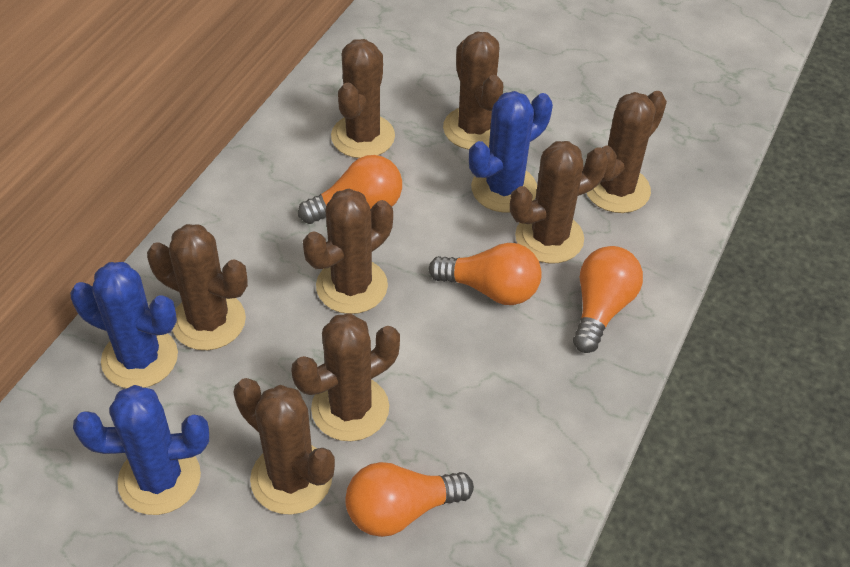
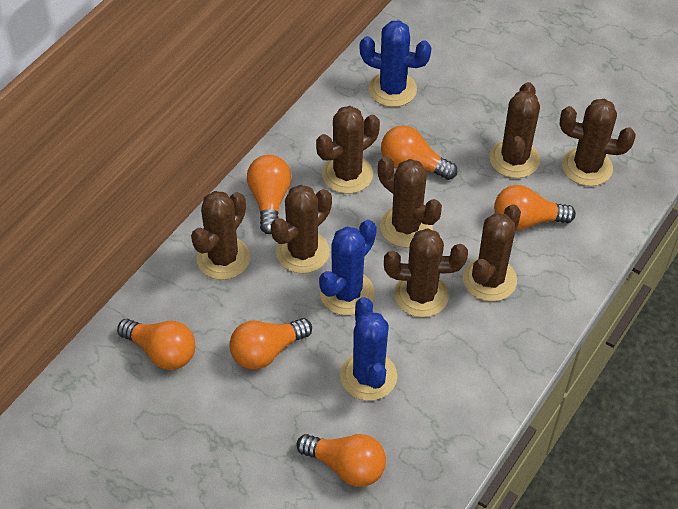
orange light bulb: [298,155,402,224] [345,462,474,537] [429,243,542,305] [573,246,643,353] = 4 -> [117,319,195,370] [229,318,312,370] [247,155,292,234] [296,434,386,487] [381,125,458,180] [494,185,576,230] = 6

